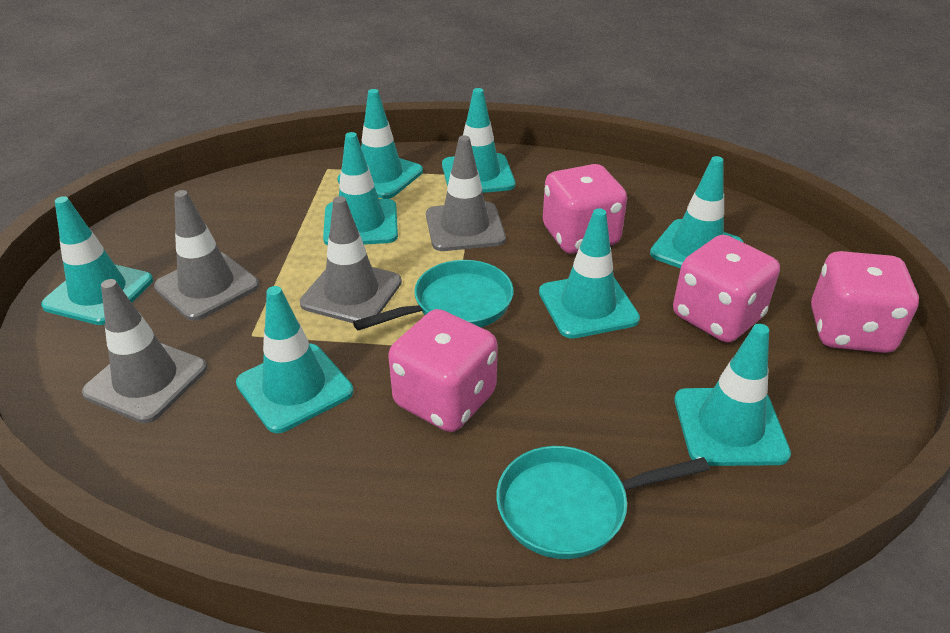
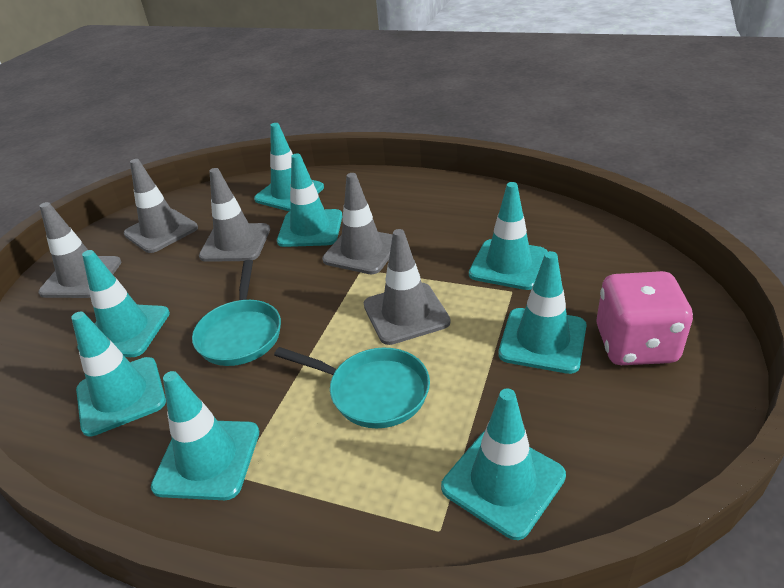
grey traffic cone: [82,279,207,423] [154,190,259,321] [300,196,402,323] [426,136,506,251] = 4 -> [38,202,121,298] [124,159,198,253] [199,168,270,262] [322,173,393,274] [364,229,450,345] = 5
pink dice: [388,309,498,432] [543,164,627,254] [673,235,780,343] [811,251,919,353] = 4 -> [596,271,693,365] = 1

